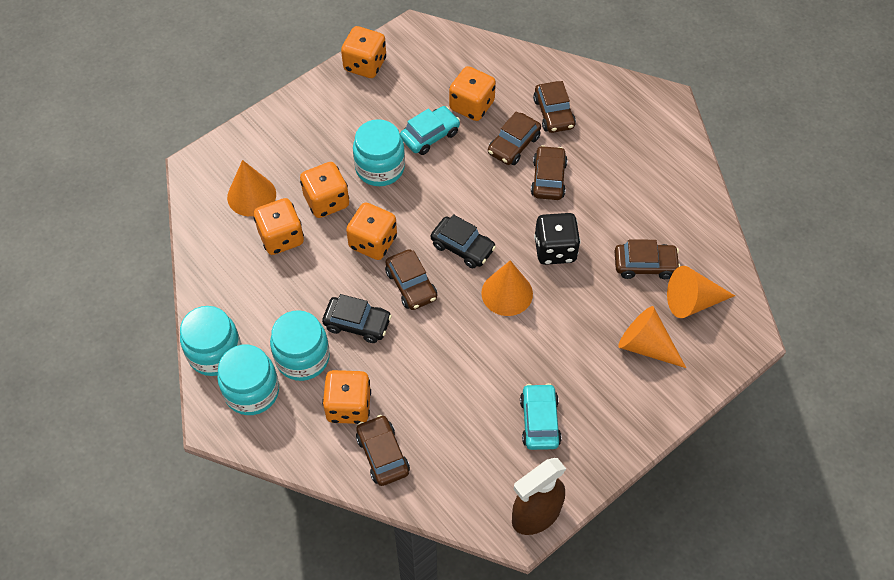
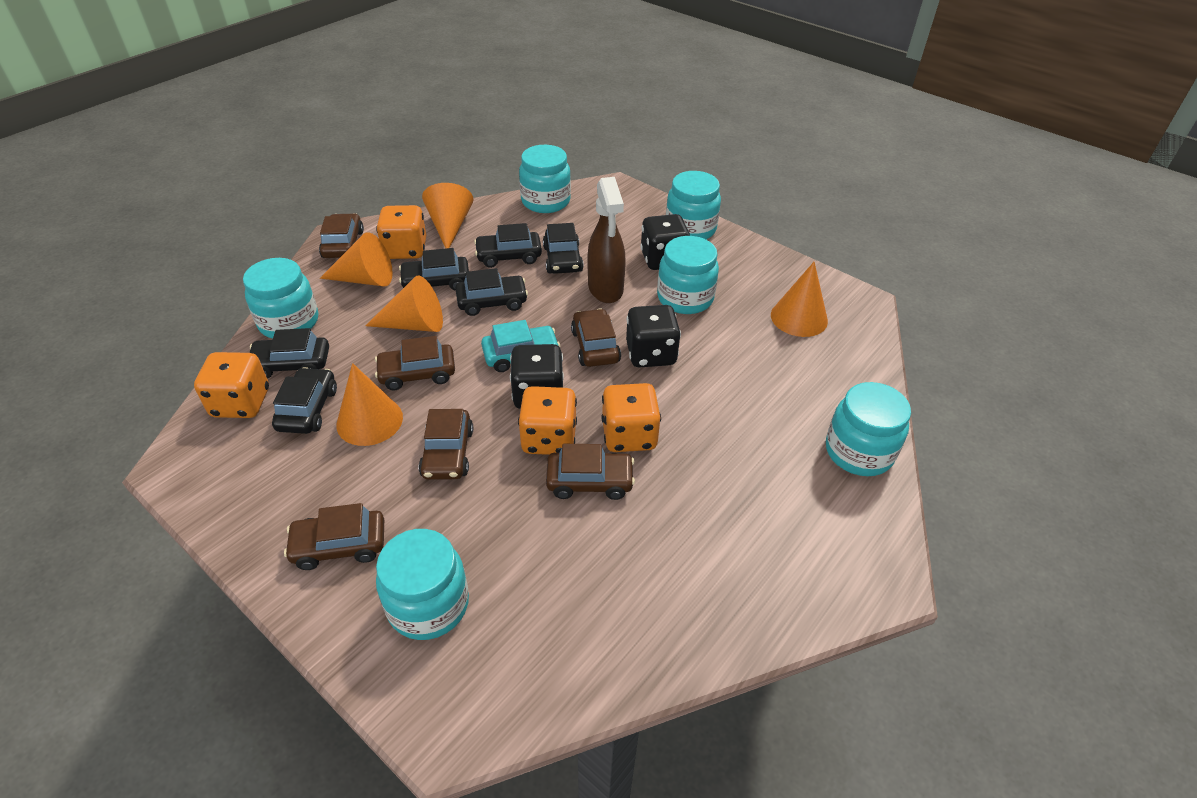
black car: [322,294,392,343] [431,214,496,268] = 2 -> [249,328,329,379] [272,367,337,434] [399,248,469,291] [455,268,528,316] [474,223,542,268] [543,223,584,274] = 6
black dice: [534,213,581,265] = 1 -> [510,344,564,409] [626,305,681,368] [640,214,690,270] = 3
orange cone: [227,160,276,216] [481,261,533,316] [618,306,686,368] [667,266,735,318] = 4 -> [320,232,393,286] [336,363,403,446] [366,276,443,332] [422,183,474,248] [771,262,828,337] = 5
orange dice: [254,198,304,255] [300,162,349,218] [322,370,371,424] [341,26,386,78] [346,203,397,260] [449,66,496,121] = 6 -> [194,352,269,418] [376,205,426,259] [518,386,577,455] [602,383,661,452] = 4
turquoise car: [400,106,460,155] [520,383,562,450] = 2 -> [481,320,560,372] = 1
turquoise jar: [180,306,241,376] [217,345,279,415] [270,310,330,381] [353,119,405,186] = 4 -> [243,258,318,339] [376,529,469,640] [519,145,571,213] [657,236,719,314] [666,171,721,239] [826,382,911,476] = 6

